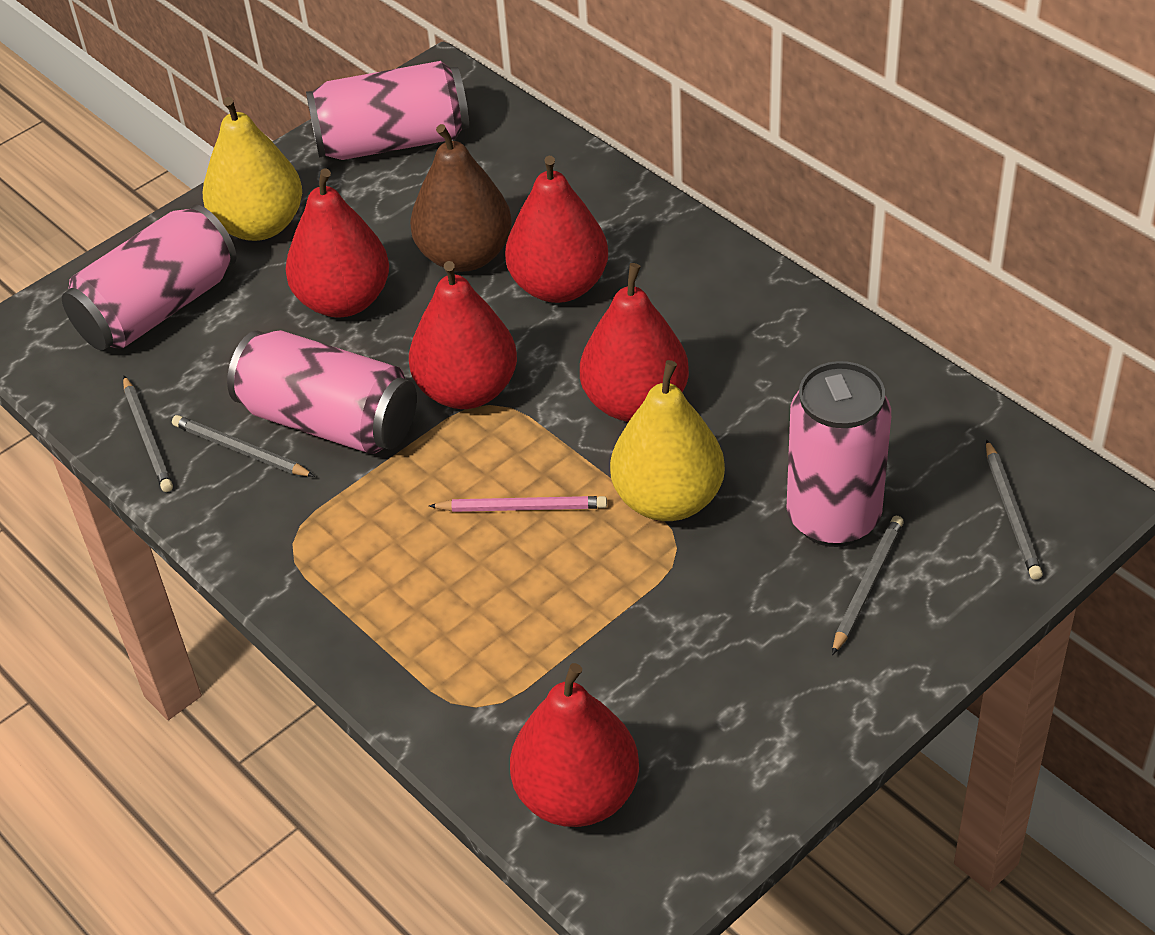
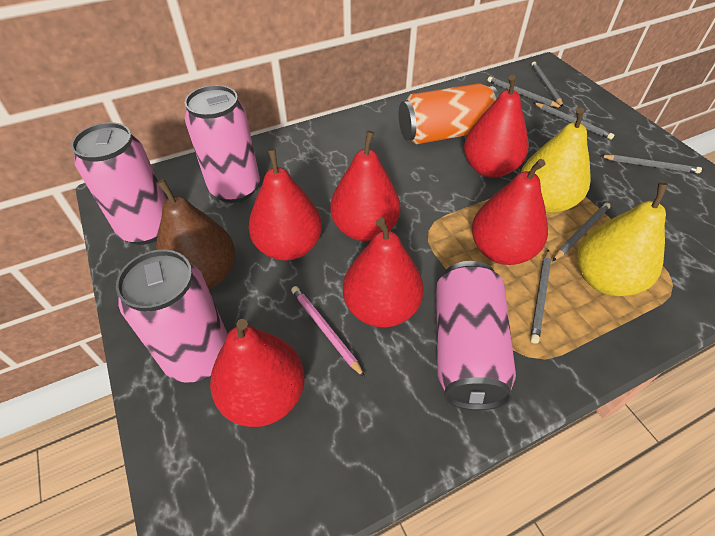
grey pencil: [123,376,173,492] [172,415,315,477] [832,516,904,655] [986,439,1043,580] = 4 -> [487,76,563,108] [530,249,551,344] [531,62,563,107] [533,102,614,140] [553,203,611,261] [601,154,702,173] = 6
orange can: none = 0 -> [399,83,499,144] = 1
red pear: [286,168,389,317] [409,261,517,409] [505,156,608,303] [510,663,639,827] [580,263,689,422] = 5 -> [210,319,305,427] [248,149,322,260] [330,131,400,241] [343,218,424,327] [464,75,528,178] [472,159,548,265] = 6

